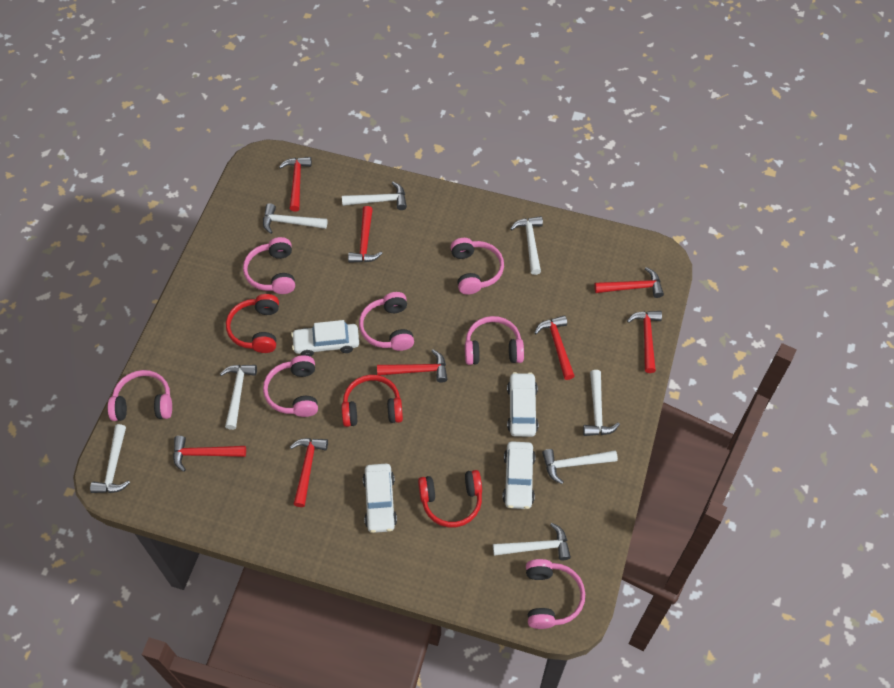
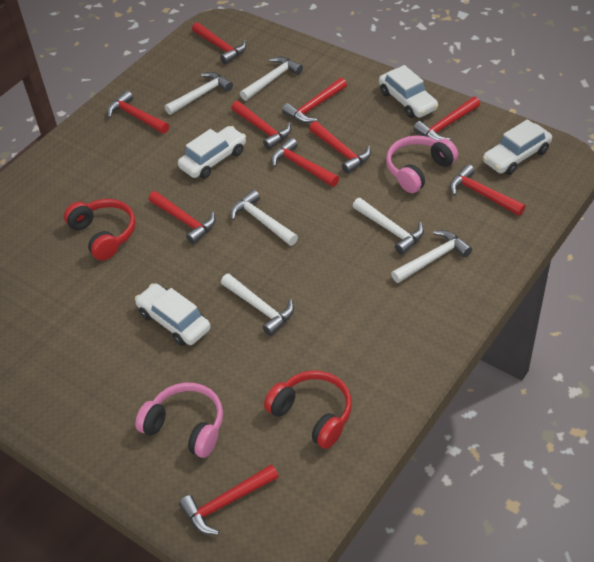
pink headphones: [108,370,172,421] [243,237,295,294] [263,355,318,417] [359,292,414,351] [451,238,504,295] [465,316,524,365] [526,559,585,629] = 7 -> [135,383,223,458] [386,135,458,193] = 2
red hammer: [173,436,246,472] [279,157,312,212] [290,438,328,507] [348,206,383,263] [377,349,447,383] [534,315,575,380] [594,267,664,298] [627,311,662,373] = 8 -> [107,91,169,134] [149,191,216,244] [179,464,279,535] [192,22,246,64] [231,101,291,150] [271,138,339,187] [282,78,347,123] [309,121,371,174] [413,96,480,141] [450,164,526,216] = 10
red headphones: [226,294,279,353] [342,375,403,427] [418,470,482,528] = 3 -> [64,199,136,261] [264,371,352,449] = 2
white hammer: [90,424,130,493] [220,365,257,430] [263,203,327,234] [342,182,407,210] [493,523,571,560] [510,216,543,275] [542,449,618,484] [583,370,620,436] = 8 -> [165,72,233,115] [221,274,294,336] [230,190,298,246] [240,57,303,101] [353,198,424,255] [391,230,472,283] = 6

